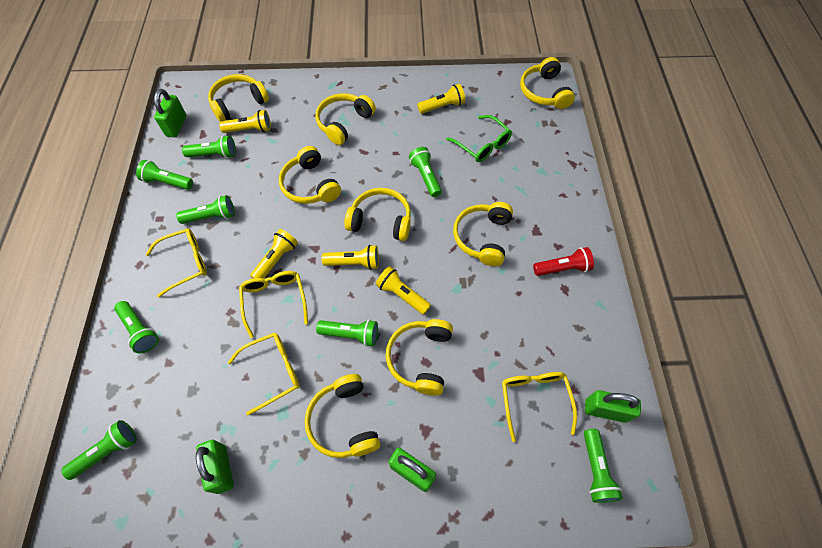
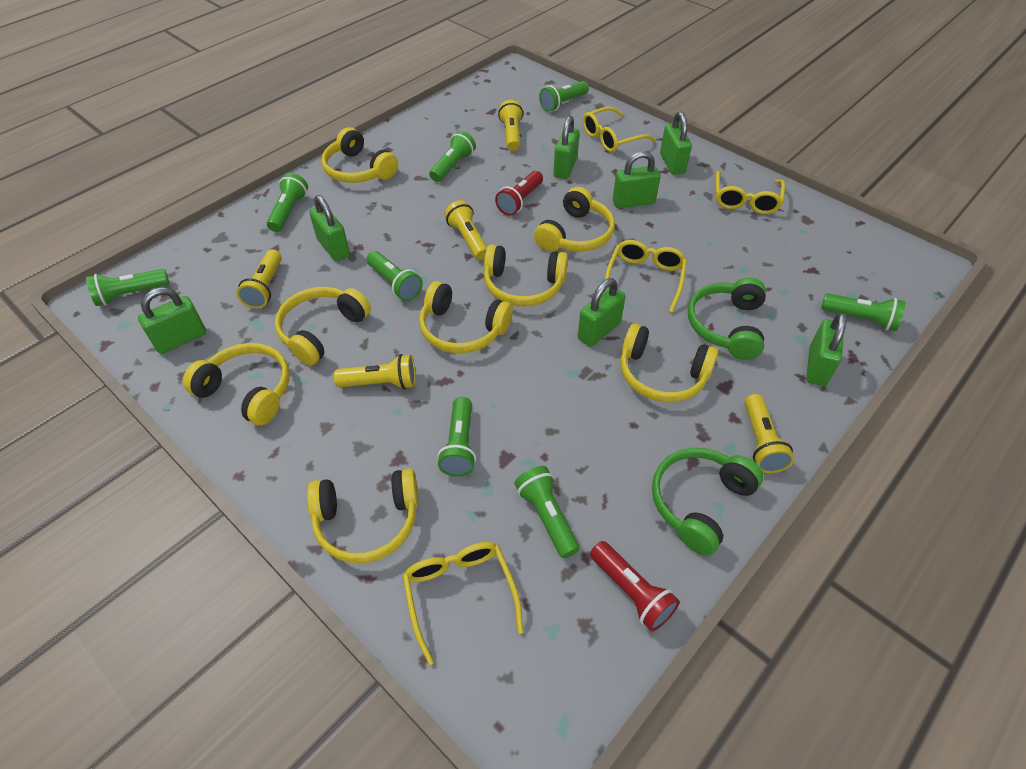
green glasses: [446,115,512,162] = 1 -> none = 0
green headphones: none = 0 -> [652,448,763,555] [688,277,766,360] = 2
green padlock: [154,89,186,137] [196,440,234,494] [389,448,436,492] [585,390,641,423] = 4 -> [138,287,206,354] [309,195,350,261] [554,116,580,179] [578,278,625,347] [613,151,661,208] [660,112,692,175] [806,313,847,386] = 7
red flashlight: [533,247,594,276] = 1 -> [495,171,543,216] [590,541,680,631] = 2

